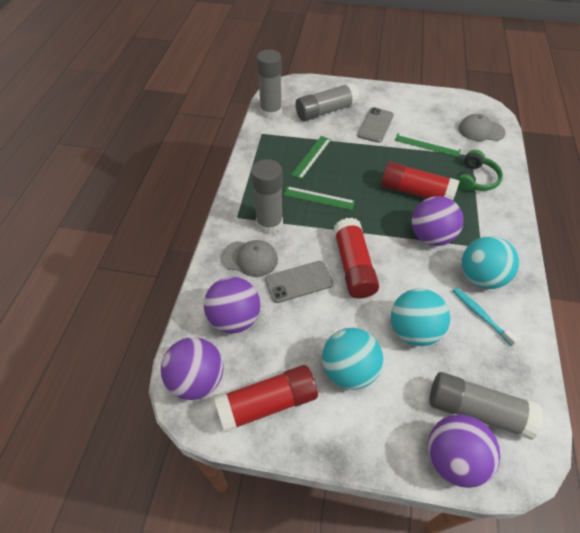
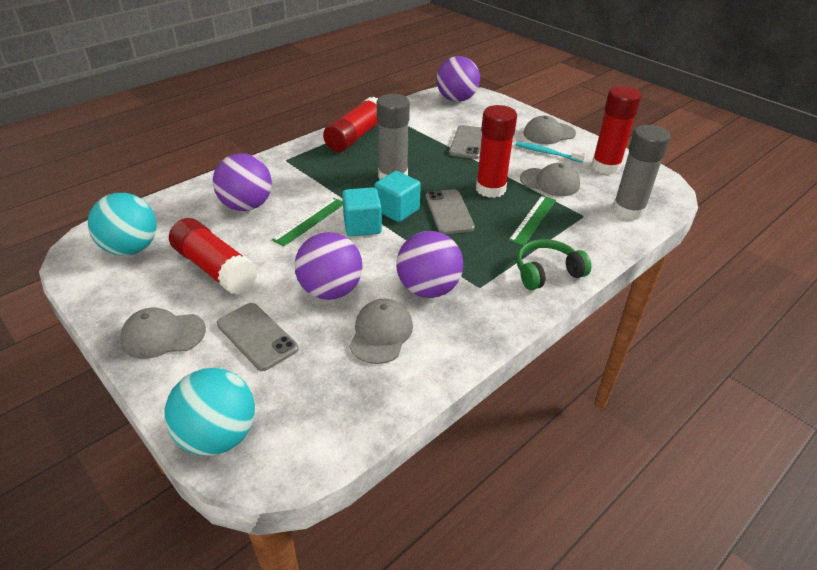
green ruler: [284,186,355,210] [291,136,331,179] [395,133,461,157] = 3 -> [272,198,343,246] [509,196,556,246] = 2
grey cap: [222,240,278,277] [458,114,506,141] = 2 -> [120,308,206,359] [349,299,413,364] [520,163,580,196] [523,115,576,144] = 4
grey glue stick: [251,159,283,234] [257,49,282,119] [295,82,359,121] [429,372,543,440] = 4 -> [377,94,410,179] [612,125,670,220] = 2
grey phone: [265,261,333,303] [357,107,394,143] = 2 -> [217,303,298,371] [426,190,475,234] [449,125,482,159] = 3
red glue stick: [214,365,318,432] [333,218,379,298] [381,162,460,200] = 3 -> [169,218,258,294] [323,97,378,152] [476,105,517,198] [591,86,642,174] = 4
turquoise ball: [322,328,383,390] [391,288,450,346] [462,236,519,289] = 3 -> [88,193,157,256] [165,368,255,456] = 2
turquoise cube: none = 0 -> [342,187,382,236] [374,171,421,222] = 2

